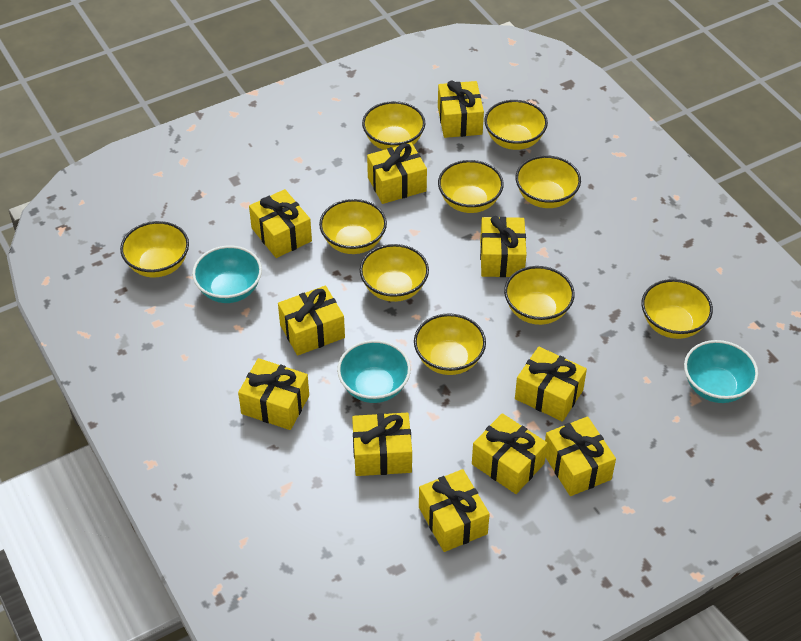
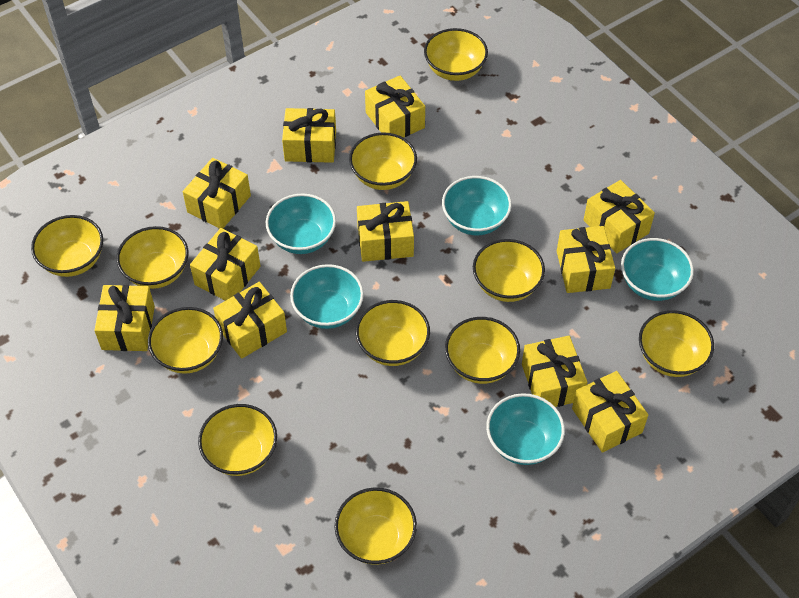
turquoise bowl: [192,246,262,303] [337,340,411,403] [684,340,758,403] = 3 -> [266,193,336,254] [290,264,364,329] [442,176,512,235] [486,393,565,465] [621,238,694,301] = 5
yellow bowl: [120,221,189,277] [319,199,387,254] [360,244,429,302] [362,101,425,150] [414,313,486,375] [438,160,504,213] [484,100,548,150] [504,266,575,325] [516,155,581,208] [642,279,713,339] = 10 -> [31,215,103,277] [116,226,189,289] [148,307,223,374] [198,404,277,476] [335,487,417,565] [349,132,417,190] [356,300,430,366] [424,28,488,81] [445,317,520,384] [473,239,545,302] [639,310,714,377] = 11

